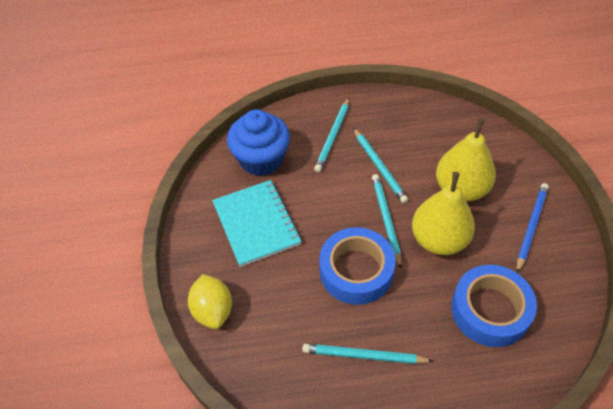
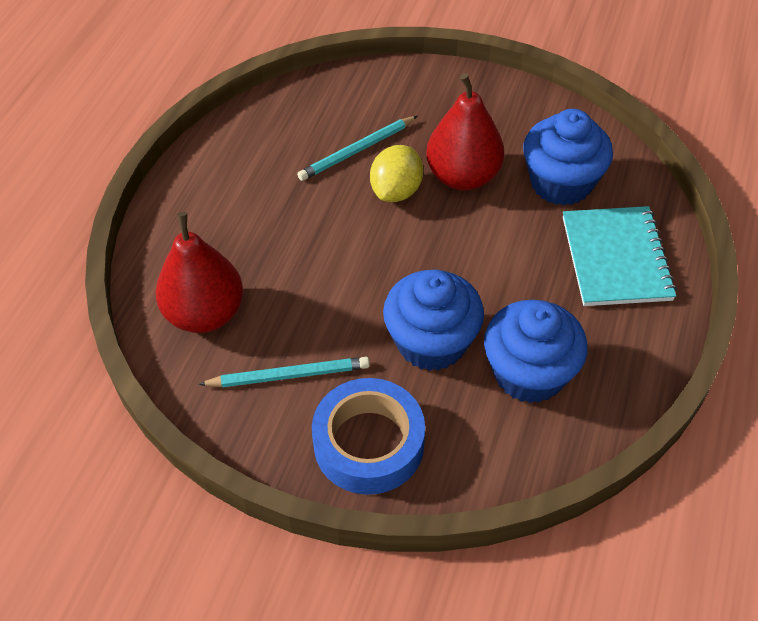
blue cupcake: [227,109,290,176] = 1 -> [383,270,484,371] [484,300,588,403] [523,109,613,206] = 3
blue pencil: [517,183,549,273] = 1 -> none = 0
blue tape: [319,227,396,305] [451,265,537,347] = 2 -> [312,378,425,495] = 1
red pear: none = 0 -> [155,212,243,333] [426,73,504,190] = 2
turquoise pencil: [302,344,433,364] [314,98,349,172] [353,128,408,203] [372,174,402,269] = 4 -> [198,357,370,387] [297,116,417,181] = 2
yellow pear: [412,172,475,255] [436,118,496,202] = 2 -> none = 0

